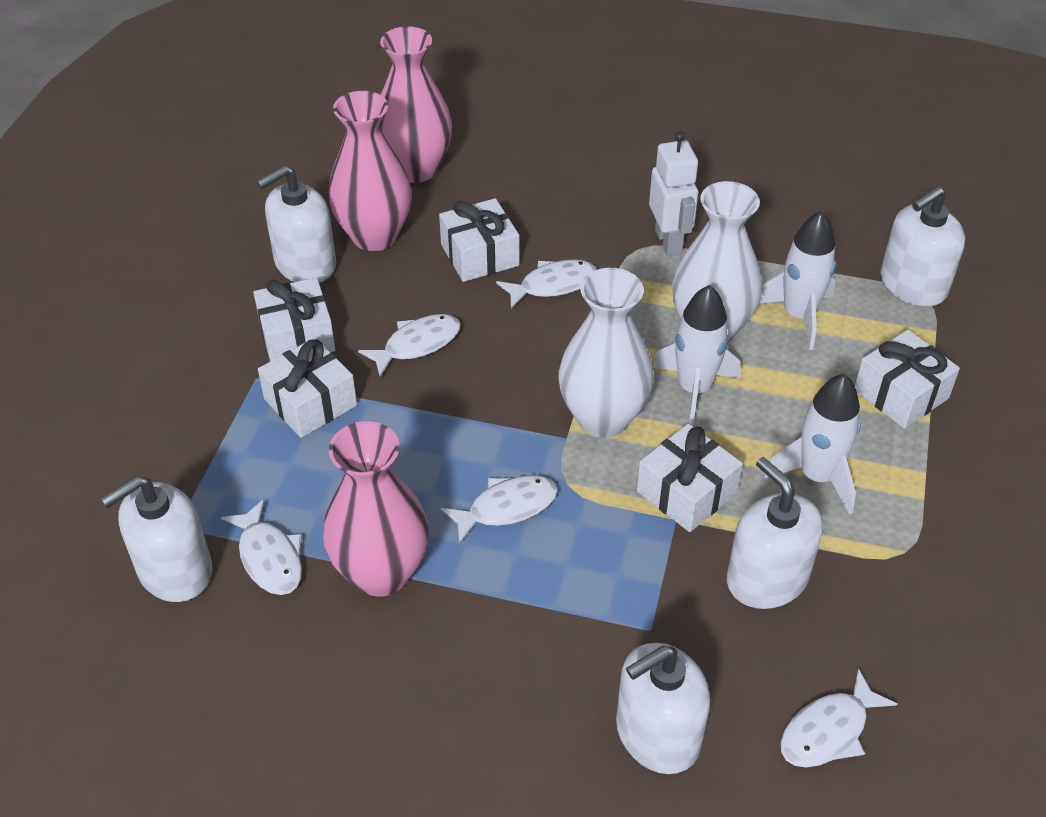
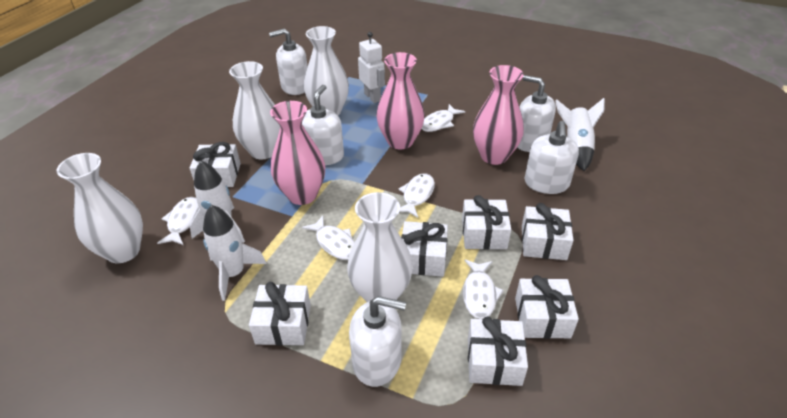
white gift: [253,278,336,361] [258,338,357,438] [439,198,519,282] [637,424,743,532] [855,330,960,429] = 5 -> [190,142,241,187] [249,282,311,345] [401,221,448,277] [462,195,511,250] [468,317,528,386] [515,275,579,339] [522,203,574,260] = 7
white vase: [558,268,654,438] [672,181,762,343] = 2 -> [57,153,143,263] [229,61,280,160] [304,26,349,115] [347,192,413,302] = 4

